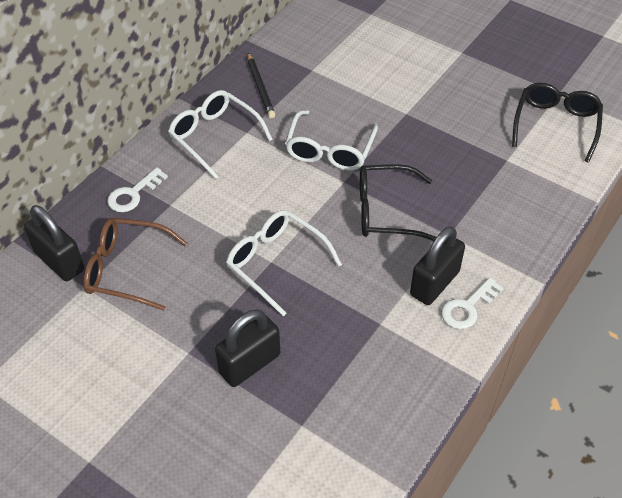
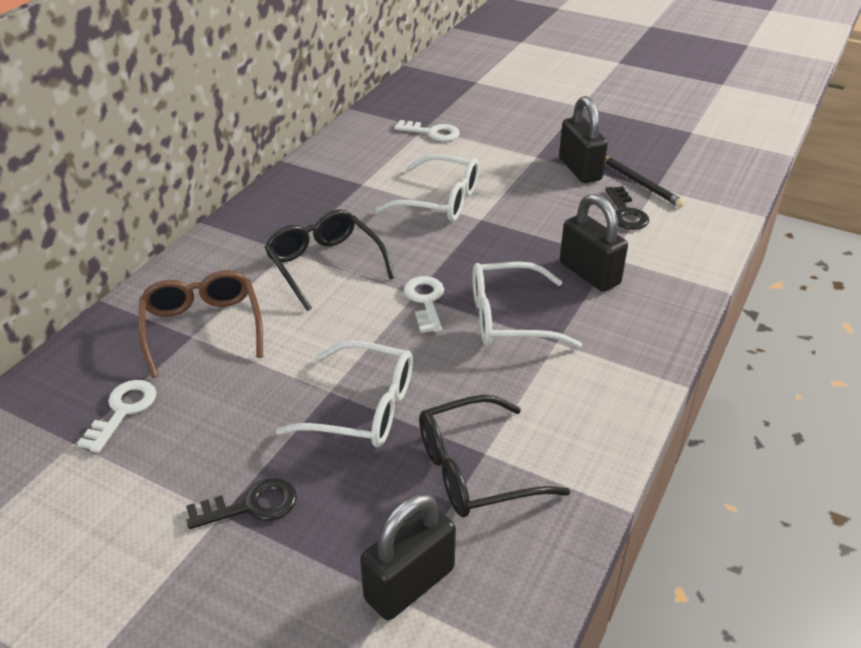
black key: none = 0 -> [186,478,297,529] [605,186,649,230] = 2
white key: [107,168,168,212] [441,277,504,329] = 2 -> [77,380,156,453] [394,120,460,141] [404,276,444,333] = 3

